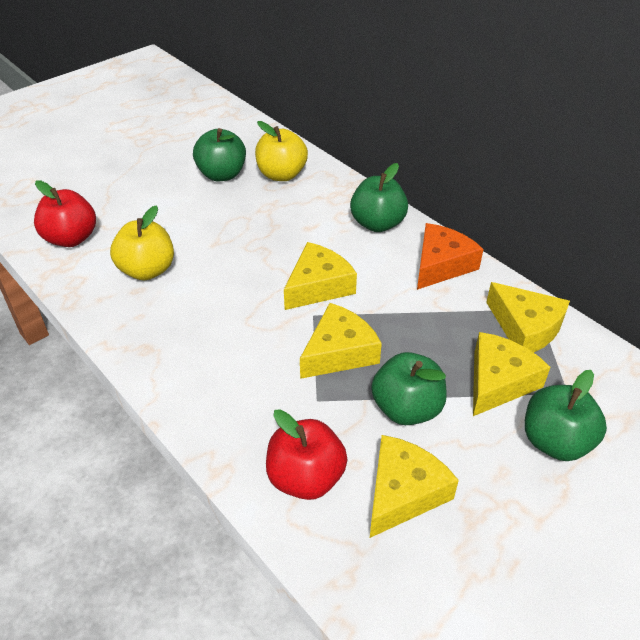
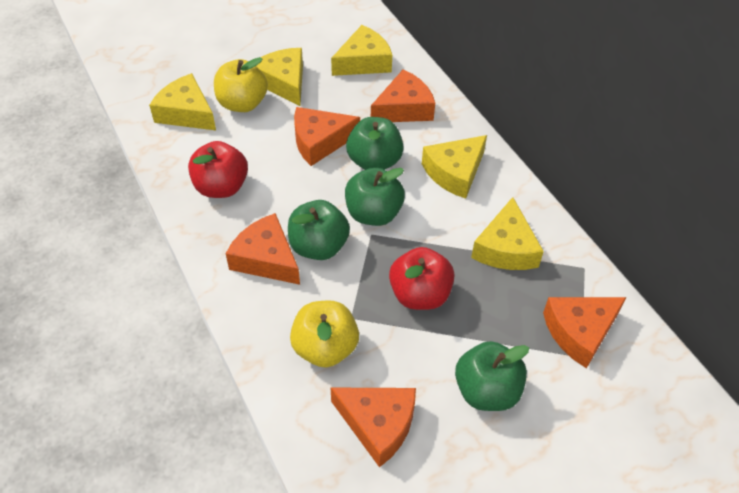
orange cheese: [417,223,484,290] = 1 -> [226,213,300,285] [294,107,360,166] [331,388,416,467] [371,69,435,122] [543,297,627,368] = 5

